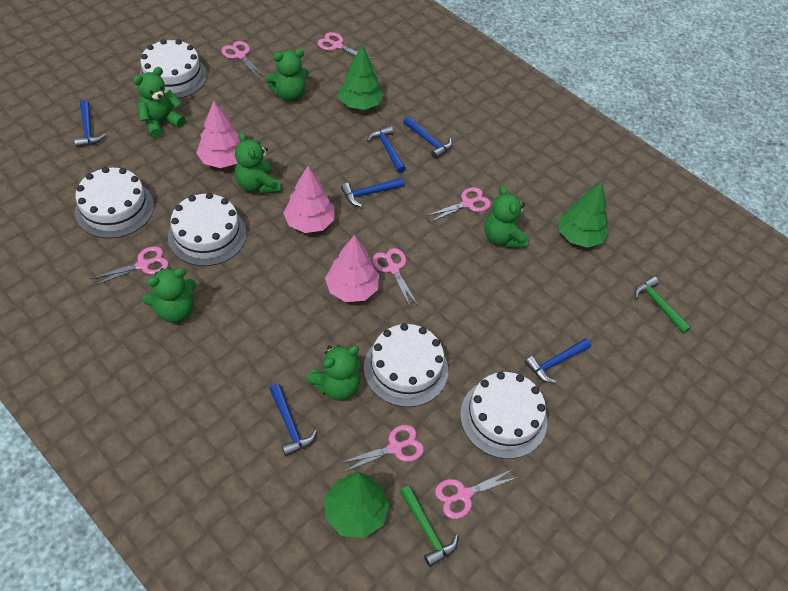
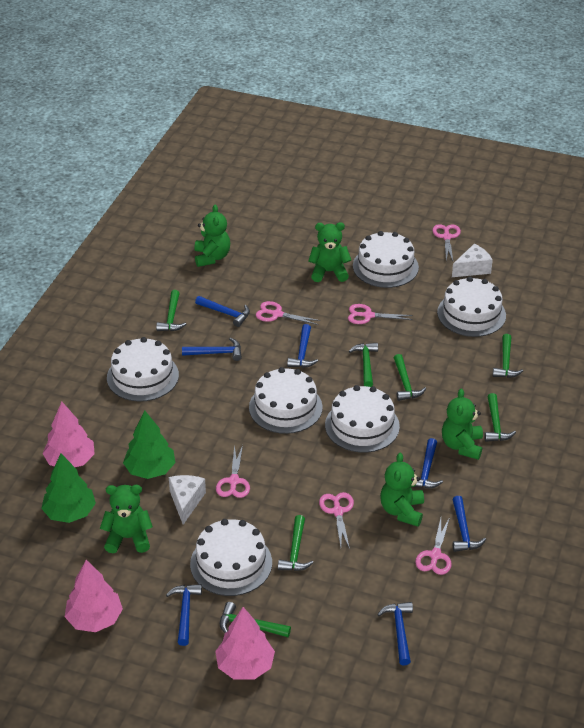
blue hammer: [74,100,106,148] [270,384,317,456] [341,178,404,207] [367,126,406,173] [403,116,452,159] [525,338,591,383] = 6 -> [166,584,202,646] [182,338,242,361] [195,296,250,327] [287,324,318,368] [377,602,413,665] [414,438,443,488] [452,496,486,552] = 7
green hammer: [400,485,458,567] [635,276,691,334] = 2 -> [156,290,186,331] [220,602,291,637] [278,515,313,571] [349,343,378,387] [394,354,426,401] [485,393,516,442] [493,334,523,378] = 7
green teddy bear: [133,67,185,138] [142,268,196,323] [235,132,280,194] [266,49,309,102] [306,345,360,401] [484,186,528,248] = 6 -> [100,485,153,553] [194,204,230,267] [308,222,351,282] [380,453,424,527] [442,389,483,460] = 5
green tree: [325,472,389,538] [339,44,384,110] [559,182,609,248] = 3 -> [41,454,96,523] [123,411,175,479] = 2
pink scissors: [90,246,169,286] [221,41,265,79] [318,32,372,59] [340,425,424,473] [372,248,418,307] [426,187,491,222] [435,468,519,519] = 7 -> [216,445,250,498] [256,301,321,325] [319,492,354,549] [348,304,413,324] [415,517,452,575] [432,224,461,261] = 6
white cake: [75,167,154,238] [139,39,207,99] [168,193,246,266] [364,323,448,407] [460,372,547,459] = 5 -> [107,337,179,402] [190,519,272,596] [249,367,323,434] [325,385,400,453] [353,231,419,288] [437,277,506,337] = 6
white cheese: none = 0 -> [169,475,206,525] [452,244,493,277] = 2

